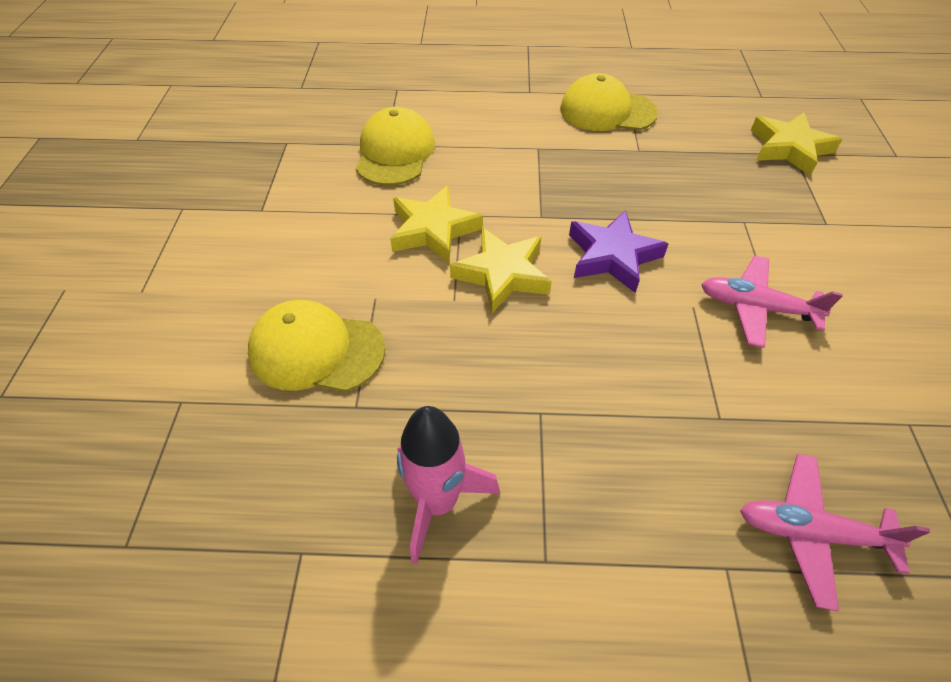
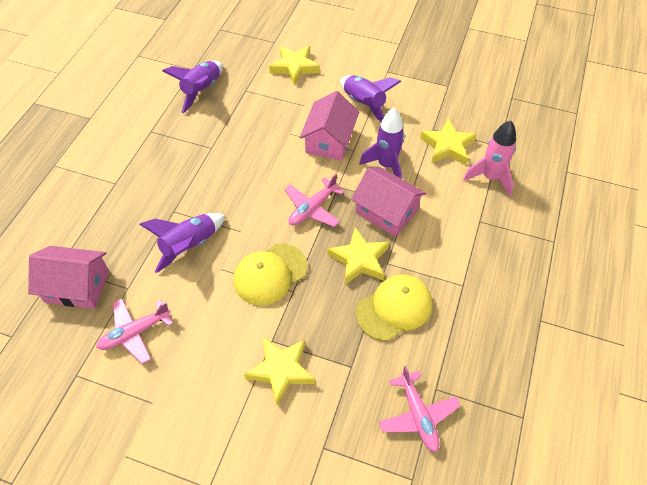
pink house: none = 0 -> [28,246,109,309] [299,91,359,161] [351,167,426,237] = 3
pink plane: [701,256,843,348] [740,454,930,611] = 2 -> [96,299,173,364] [284,174,345,227] [379,366,460,452] = 3
purple rocket: none = 0 -> [139,213,225,273] [162,61,223,113] [340,75,401,122] [359,108,405,178] = 4
purple star: [569,210,668,293] = 1 -> none = 0
yellow cap: [248,300,385,392] [356,107,435,185] [560,73,658,131] = 3 -> [233,243,307,305] [356,274,432,341] = 2
yellow star: [390,186,483,263] [450,228,552,313] [751,113,843,175] = 3 -> [244,337,315,406] [269,46,320,86] [327,227,389,285] [420,118,477,165] = 4

